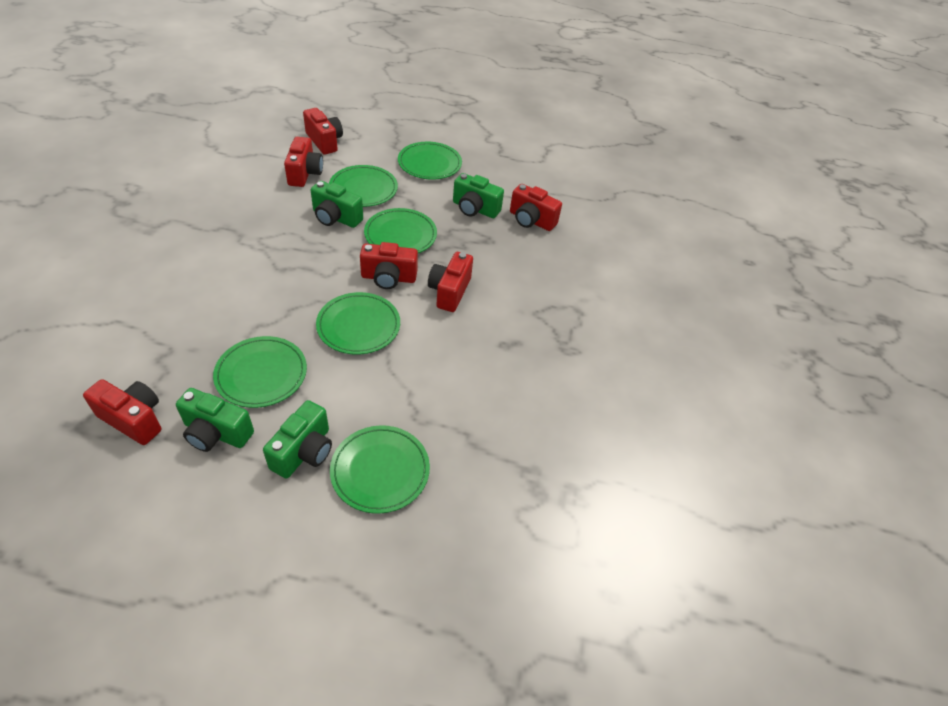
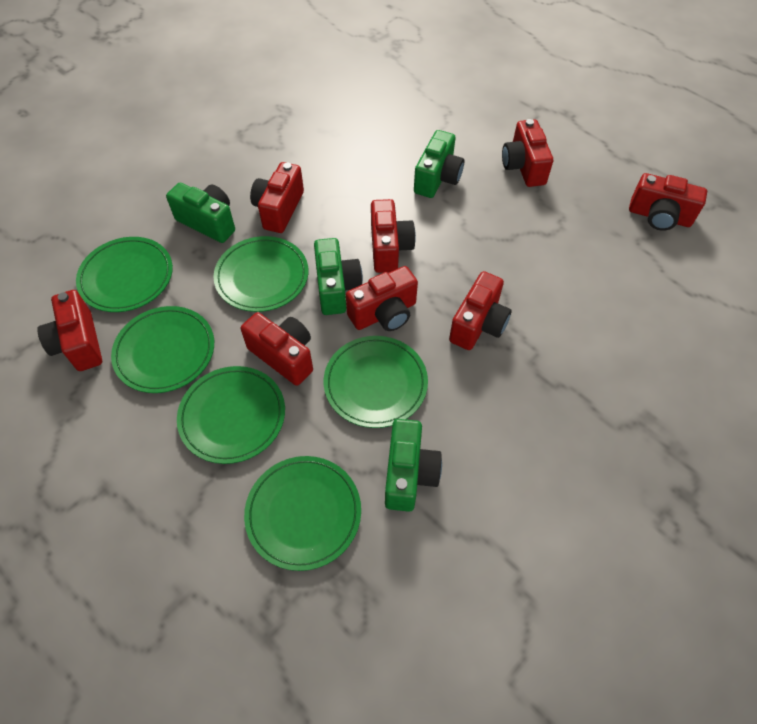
red camera: [83,379,162,445] [284,137,323,187] [303,108,343,155] [360,242,418,289] [428,252,473,312] [510,184,562,231] = 6 -> [37,290,102,371] [241,312,313,386] [250,162,304,233] [346,266,418,331] [371,199,416,273] [449,271,512,350] [502,119,553,187] [629,173,707,231] = 8

